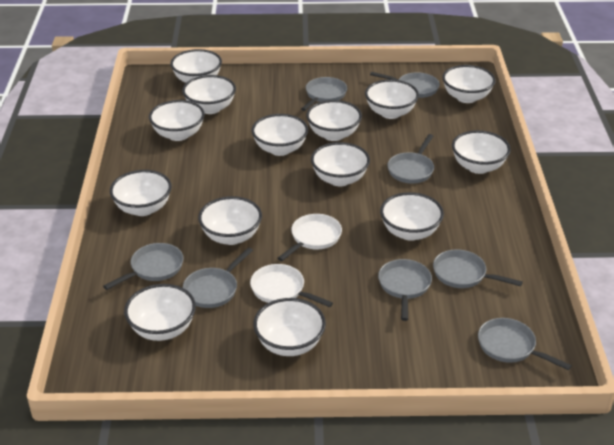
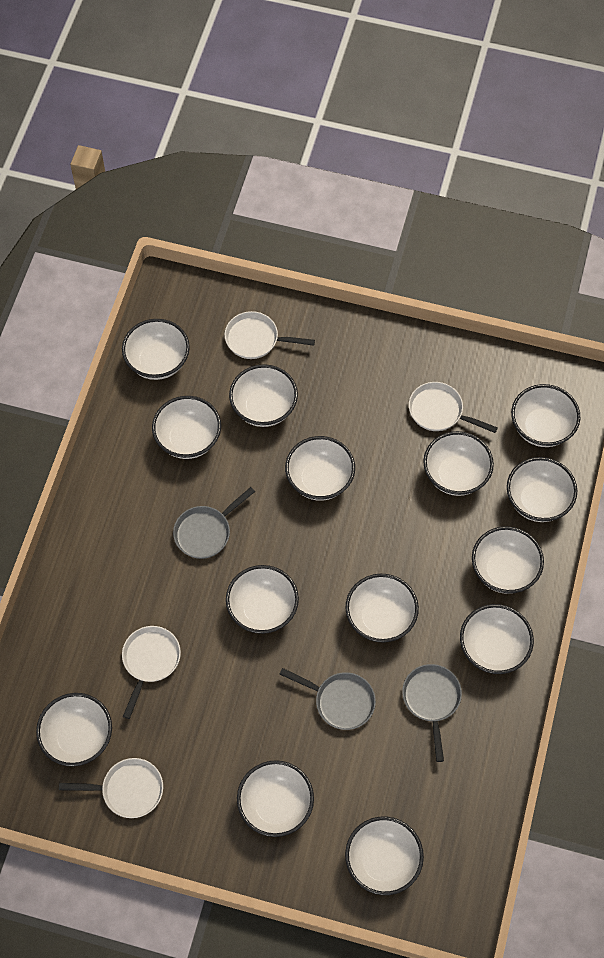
grey pan: [103,243,184,290] [183,247,253,308] [301,77,347,111] [370,72,440,98] [378,259,432,321] [387,134,434,184] [433,249,523,288] [478,318,572,370] = 8 -> [173,487,255,559] [280,668,376,730] [402,664,462,762] = 3
white pan: [250,264,333,307] [277,214,342,261] = 2 -> [59,758,163,818] [122,626,181,719] [225,311,315,359] [409,382,498,433] = 4

